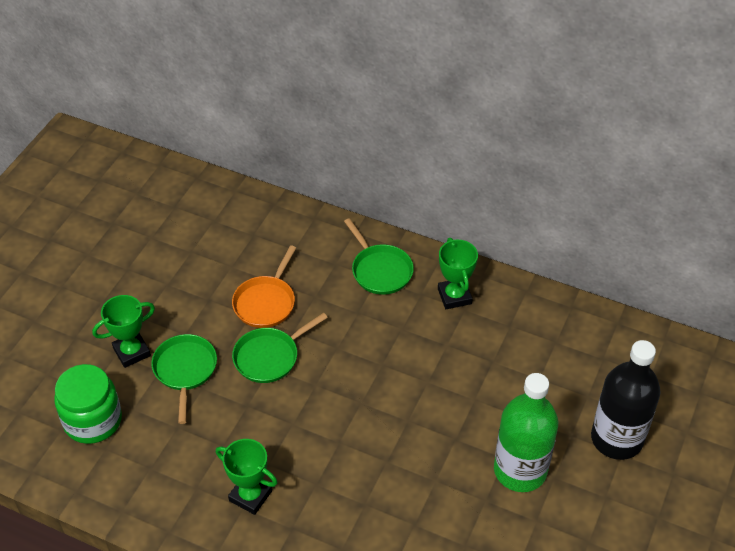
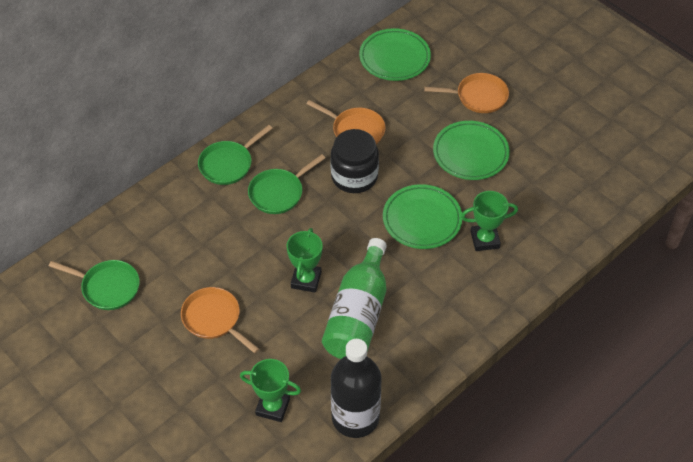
black jar: none = 0 -> [330,129,379,193] = 1
green jar: [54,364,122,444] = 1 -> none = 0
green plate: none = 0 -> [359,28,431,81] [383,184,462,249] [433,121,510,180] = 3
orange pan: [232,245,296,328] = 1 -> [181,287,259,353] [306,100,386,144] [424,73,509,113] = 3

